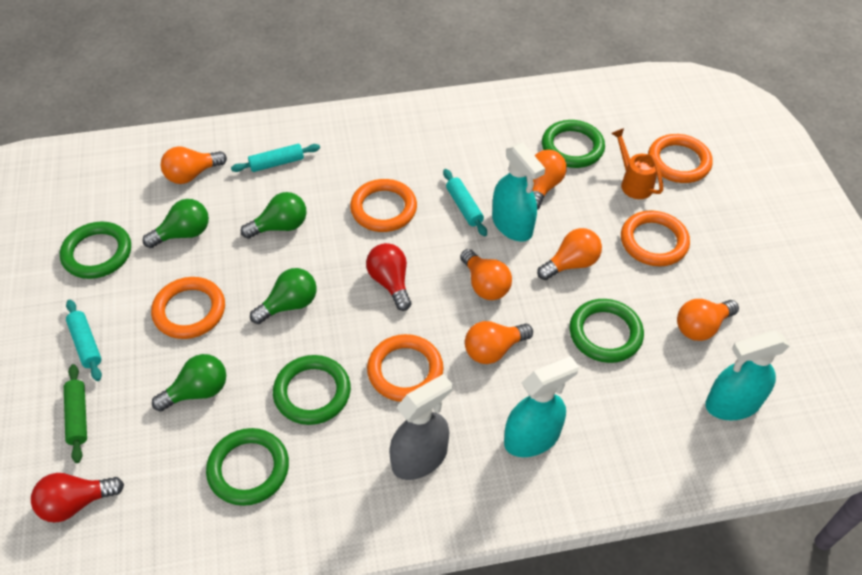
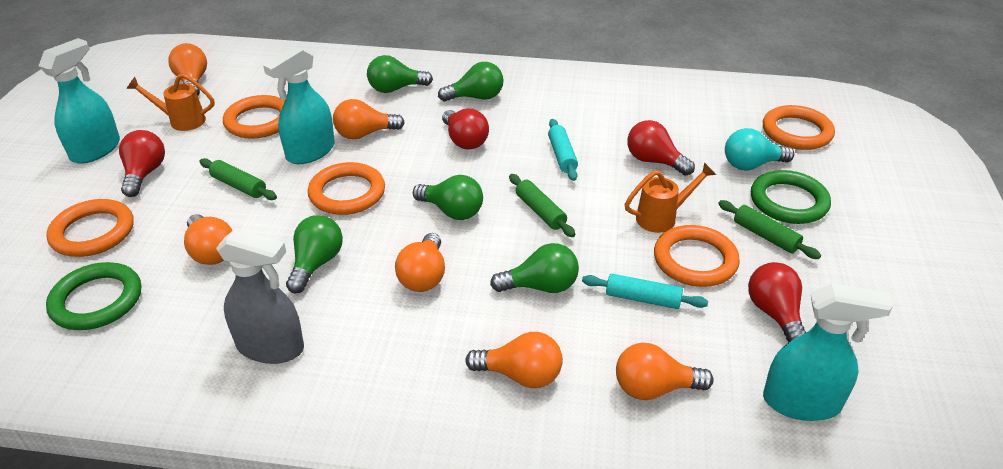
green light bulb: [143,199,209,248] [152,354,226,412] [241,192,307,239] [250,268,317,324] = 4 -> [286,215,343,294] [367,55,433,93] [413,175,483,220] [438,62,503,101] [490,243,579,293] = 5
green ring: [60,222,131,279] [206,428,289,506] [273,355,351,425] [542,120,605,168] [569,299,644,363] = 5 -> [46,262,141,330] [751,170,831,224] = 2
green rolling pin: [64,364,87,463] = 1 -> [199,158,277,200] [509,174,575,237] [718,200,821,259] = 3
orange watering can: [611,128,663,199] = 1 -> [127,73,214,131] [625,162,716,233] = 2
red light bulb: [31,473,124,523] [366,243,411,311] = 2 -> [119,130,165,197] [442,109,489,149] [627,120,695,176] [748,262,806,343] = 4
turquoise light bulb: none = 0 -> [725,128,794,171] = 1
turquoise rolling pin: [66,300,102,381] [231,144,320,172] [443,169,487,236] = 3 -> [548,119,578,181] [582,274,708,309] = 2

